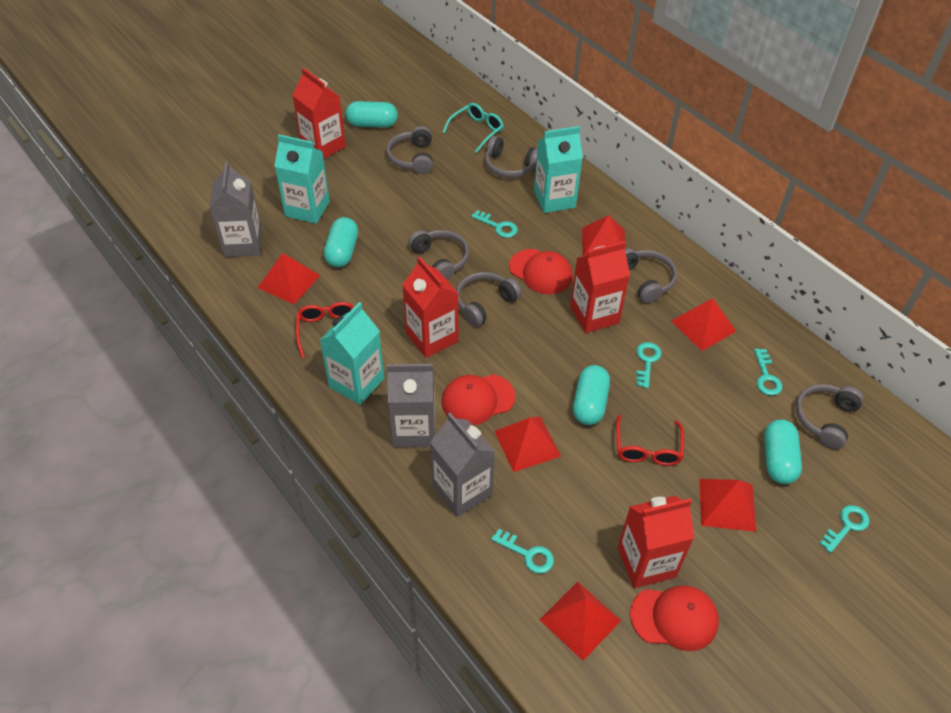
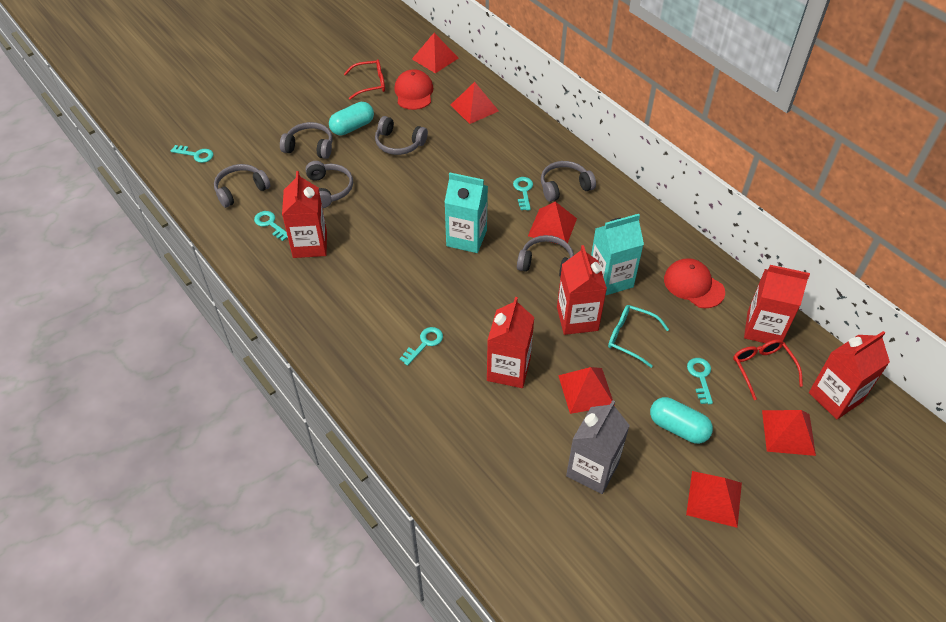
grey carton: [209,161,262,257] [386,364,435,447] [430,413,495,517] = 3 -> [566,400,630,494] = 1
red cap: [442,374,515,425] [509,249,573,294] [630,585,719,651] = 3 -> [394,69,433,110] [664,258,725,308] = 2
red carton: [292,68,346,159] [402,256,459,358] [570,241,630,333] [618,496,694,588] = 4 -> [282,171,327,258] [487,297,535,388] [557,245,607,335] [744,265,810,343] [809,331,890,419] = 5
turquoise capsule: [324,217,358,267] [346,101,398,128] [573,365,610,425] [764,419,802,484] = 4 -> [329,102,374,135] [650,397,713,444] = 2
turquoise carton: [274,135,330,224] [320,302,384,405] [534,126,583,213] = 3 -> [444,172,488,253] [591,214,644,296] = 2

